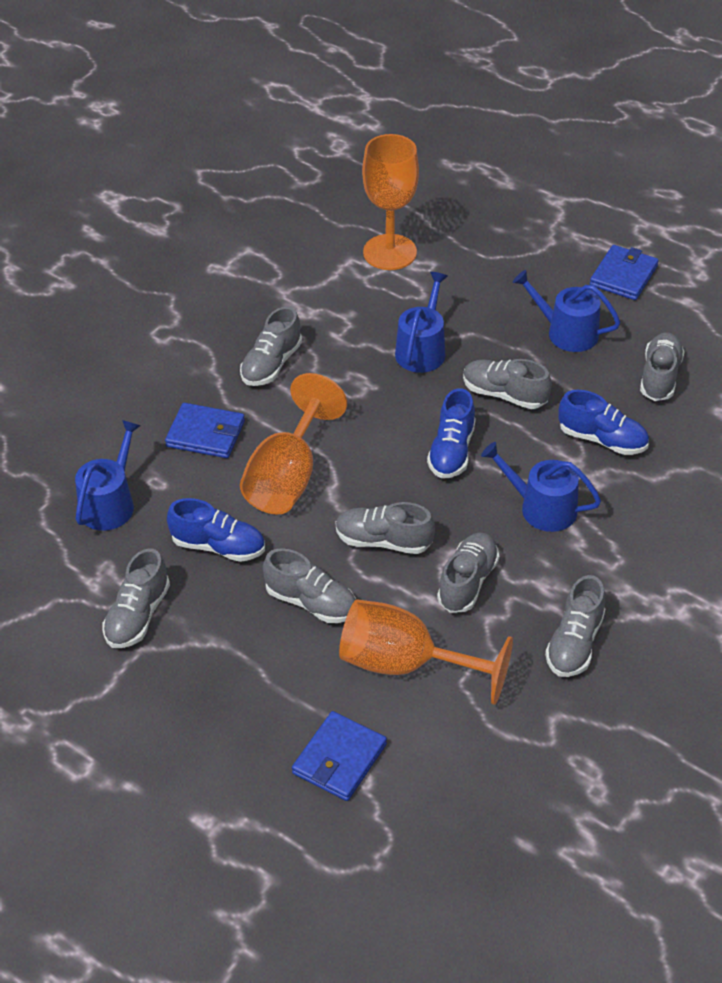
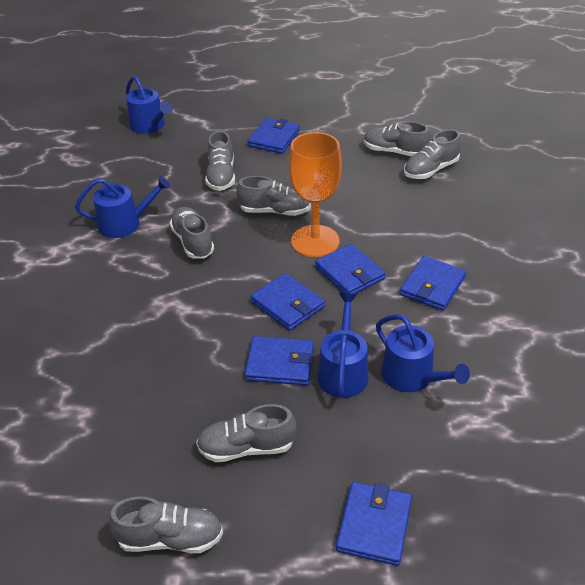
blue shoe: [167,498,265,562] [427,388,476,479] [558,390,649,455] = 3 -> none = 0
blue wallet: [165,403,245,458] [292,711,387,801] [590,245,659,300] = 3 -> [245,336,314,386] [248,118,300,154] [251,273,325,331] [315,244,385,294] [336,482,412,566] [400,256,466,311] = 6
grey shoe: [102,548,170,648] [240,306,302,386] [263,548,356,623] [336,502,435,554] [437,532,499,613] [463,359,552,409] [545,575,605,677] [640,333,685,401] = 8 -> [109,496,223,553] [170,207,214,259] [196,404,296,462] [205,131,235,191] [236,176,311,216] [364,121,430,156] [404,129,461,179] = 7
orange goblet: [240,373,347,515] [339,599,513,705] [362,134,419,270] = 3 -> [289,132,342,257] = 1

